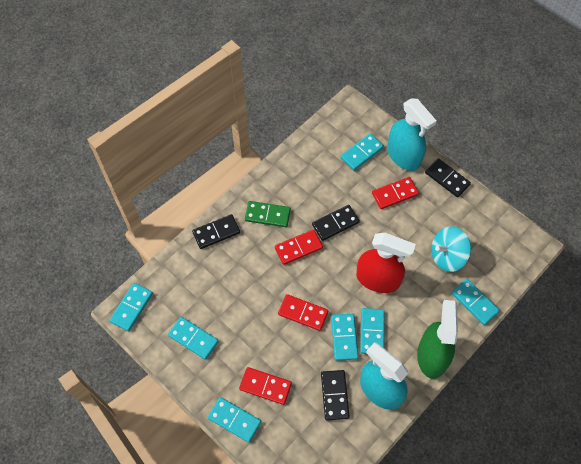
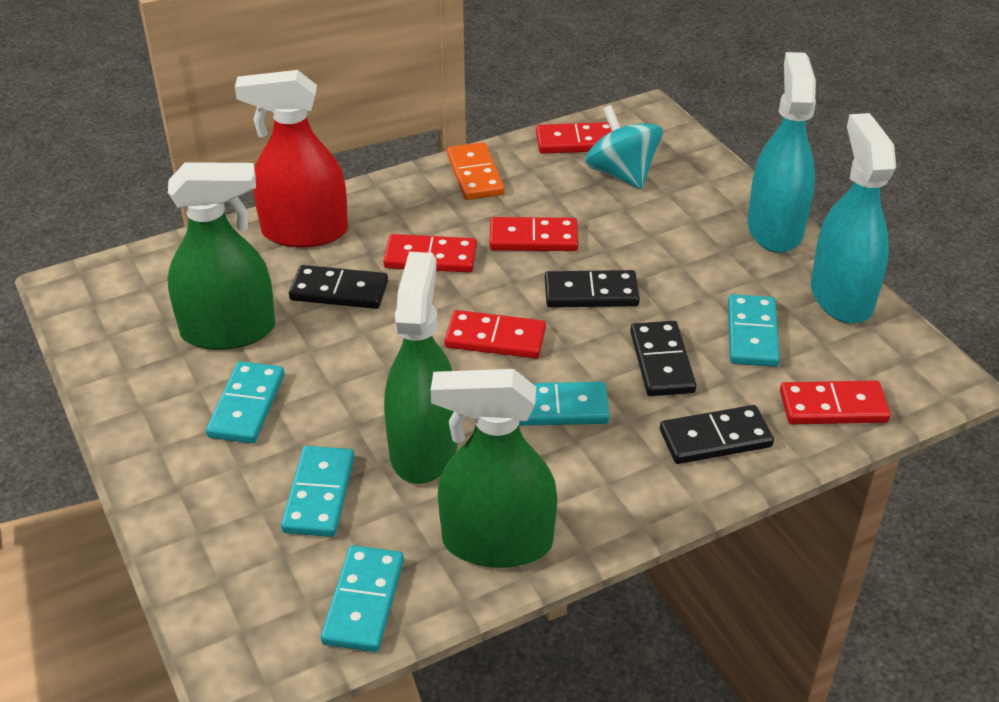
green domino: [245,201,291,227] = 1 -> none = 0
green spray bottle: [417,300,458,379] = 1 -> [167,162,275,350] [384,252,457,484] [431,369,557,568] = 3
orange domino: none = 0 -> [447,142,505,200] = 1
red domino: [239,367,292,405] [275,229,323,265] [278,294,328,331] [372,177,419,209] = 4 -> [383,234,477,273] [444,310,546,359] [490,217,578,251] [536,122,612,154] [780,381,891,424] = 5
turquoise domino: [109,283,153,331] [168,317,219,360] [208,397,261,442] [331,314,358,361] [340,133,384,171] [360,308,385,354] [451,279,500,325] = 7 -> [206,361,284,443] [281,446,355,537] [321,545,404,652] [519,382,610,426] [728,294,780,367] = 5

